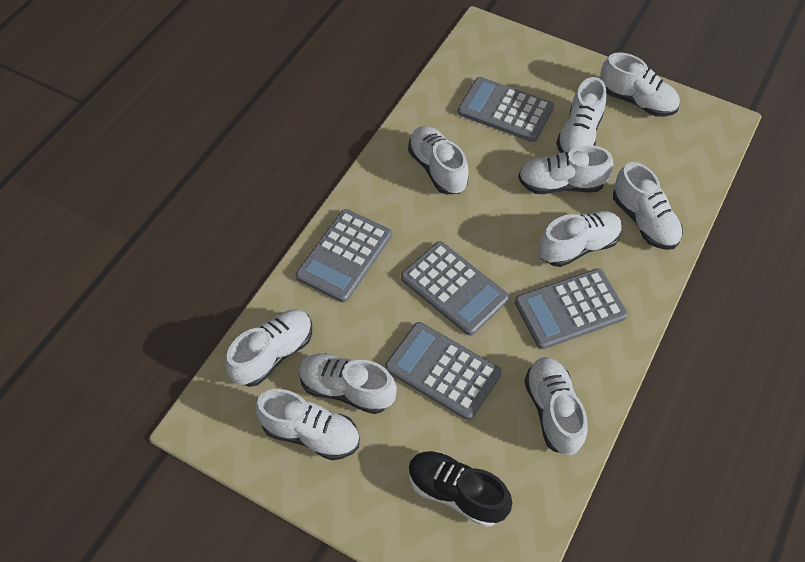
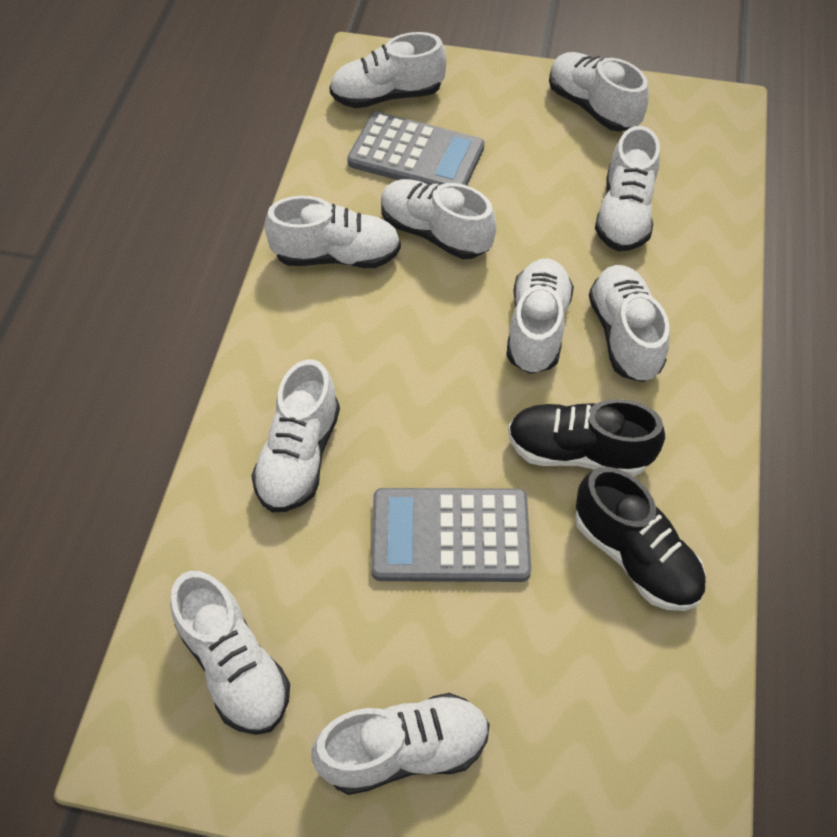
black shoe: [408,451,512,527] = 1 -> [508,399,665,477] [575,467,706,611] = 2
grey calculator: [296,209,392,303] [385,322,502,420] [401,241,509,336] [458,77,554,142] [515,268,628,349] = 5 -> [347,112,484,186] [371,488,531,582] = 2

